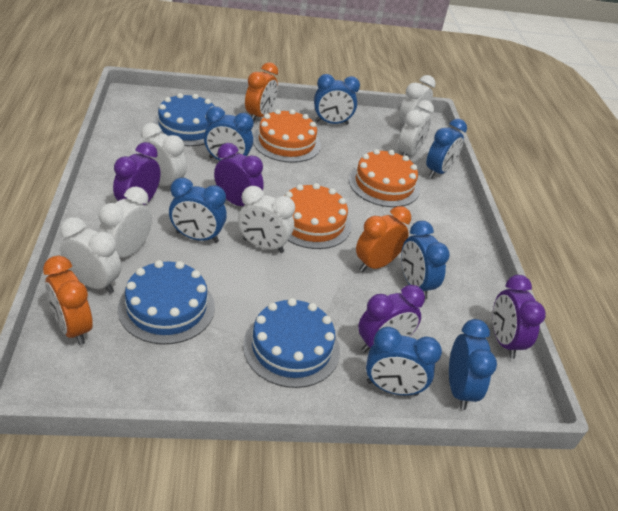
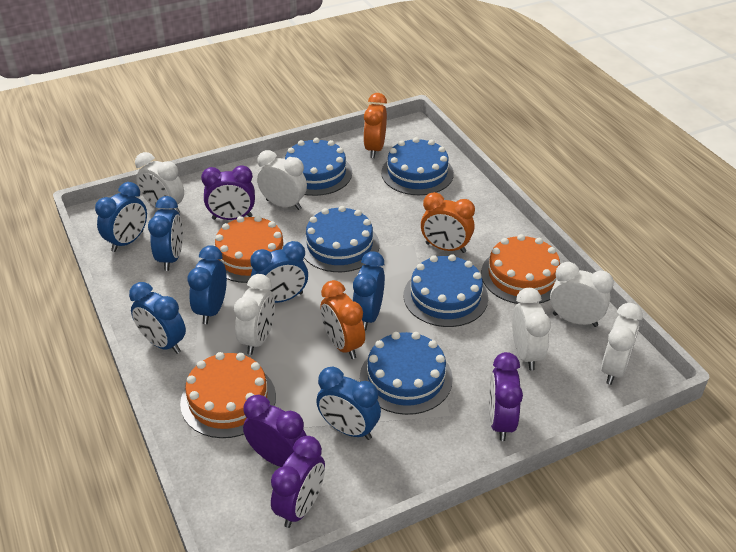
blue cake: [118,260,215,345] [153,93,215,146] [243,298,340,388] = 3 -> [285,138,352,196] [300,206,379,272] [360,332,453,415] [381,137,454,195] [404,254,488,327] = 5

